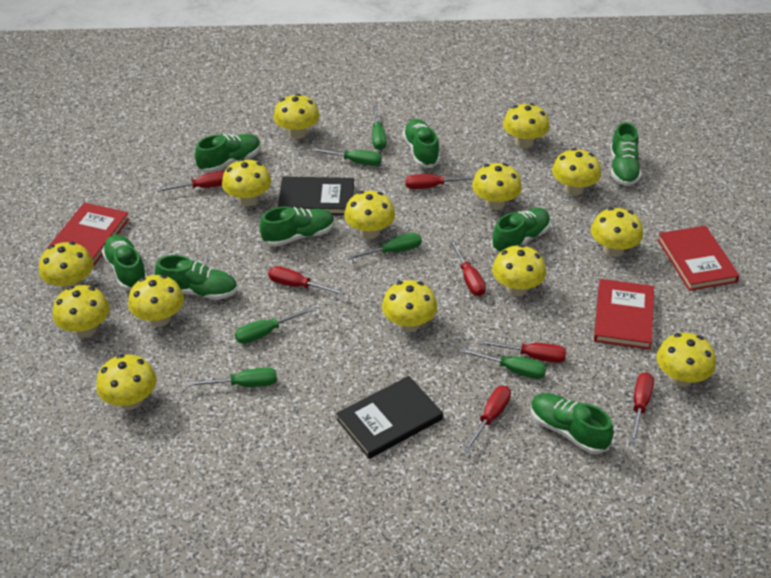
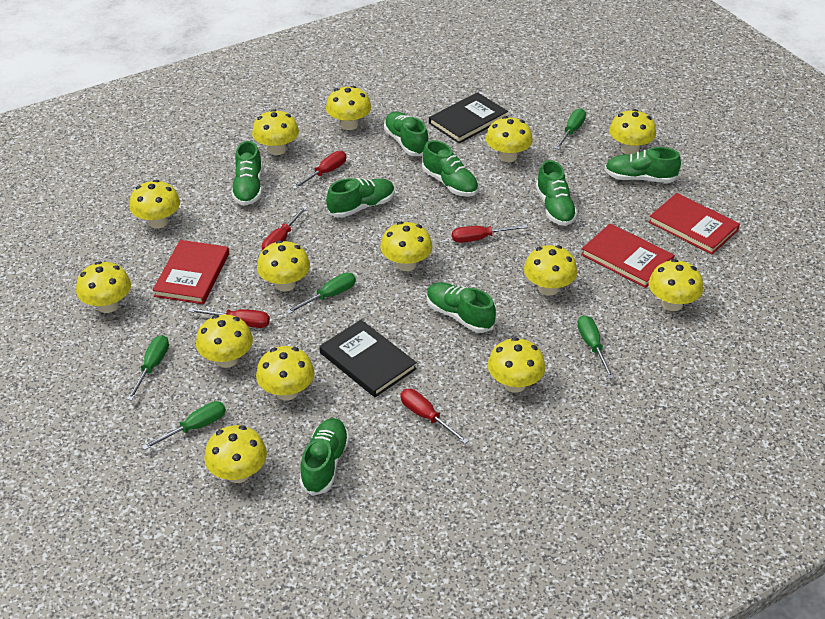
green screwdriver: [188,368,277,387] [235,307,314,344] [311,148,382,166] [346,233,422,260] [372,105,386,150] [461,348,547,379] = 6 -> [127,335,169,401] [142,401,226,450] [286,273,356,314] [555,109,586,149] [577,315,614,379] = 5
red screwdriver: [156,171,225,192] [268,266,345,295] [405,174,475,189] [450,240,486,296] [463,386,511,453] [480,340,566,363] [630,372,654,443] = 7 -> [188,308,270,328] [262,206,307,251] [292,151,346,189] [400,389,469,444] [452,224,528,243] = 5

